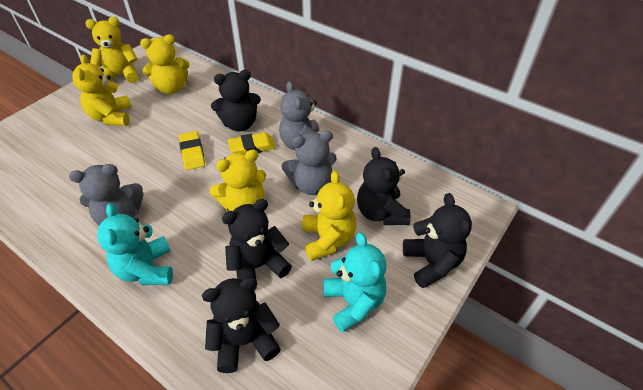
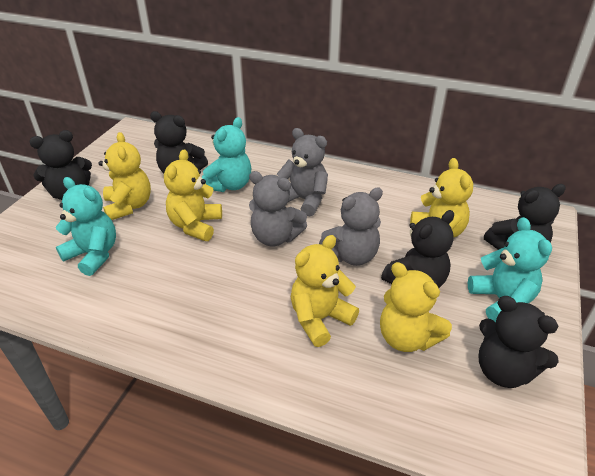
turquoise teddy bear: [97,203,173,285] [323,232,386,333] = 2 -> [56,177,116,276] [202,117,252,192] [468,217,552,322] = 3
yellow eraser: [179,131,205,170] [228,132,276,154] = 2 -> none = 0

